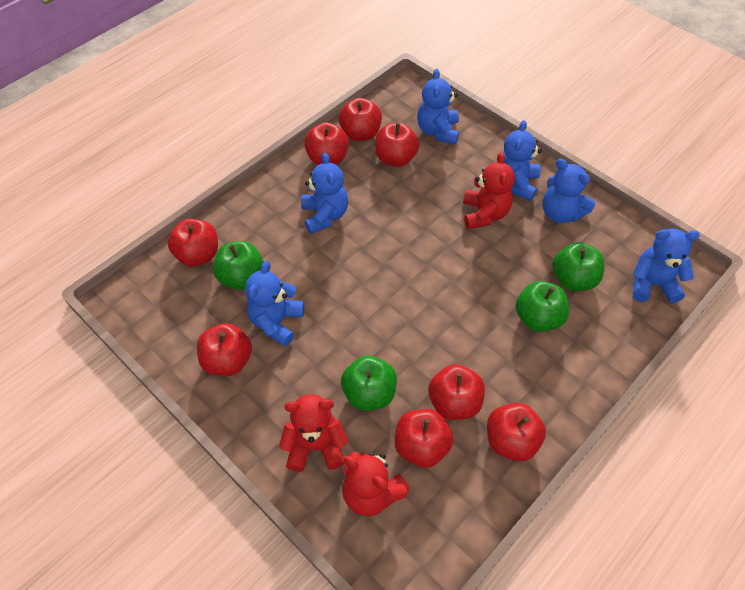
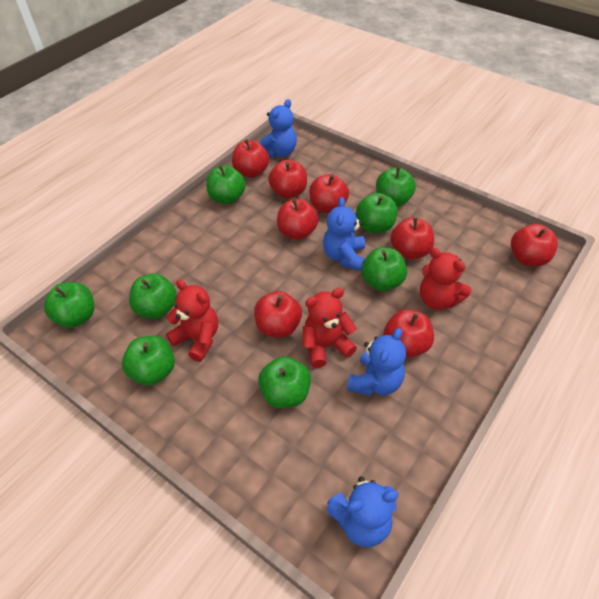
blue teddy bear: [245,261,304,347] [301,153,348,234] [417,69,459,145] [503,120,542,201] [542,159,595,223] [632,229,700,303] = 6 -> [260,99,297,158] [323,197,365,271] [327,477,399,547] [347,328,406,396] = 4
green apple: [213,241,264,290] [341,356,397,411] [515,281,569,332] [552,242,604,291] = 4 -> [44,282,94,328] [122,336,175,386] [129,273,177,319] [207,165,246,204] [258,356,311,408] [356,193,397,233] [361,247,407,291] [376,167,416,207] = 8

